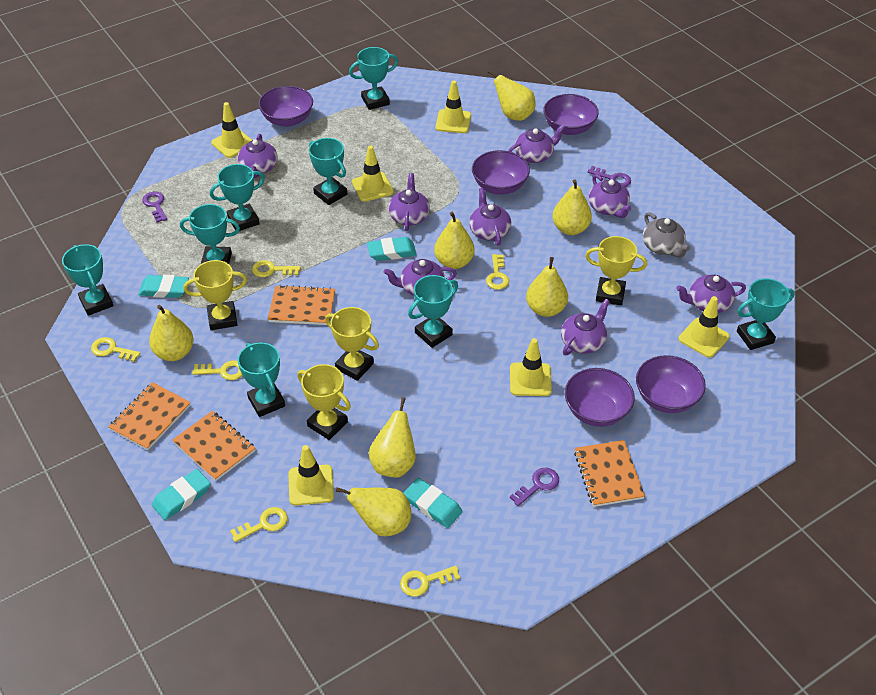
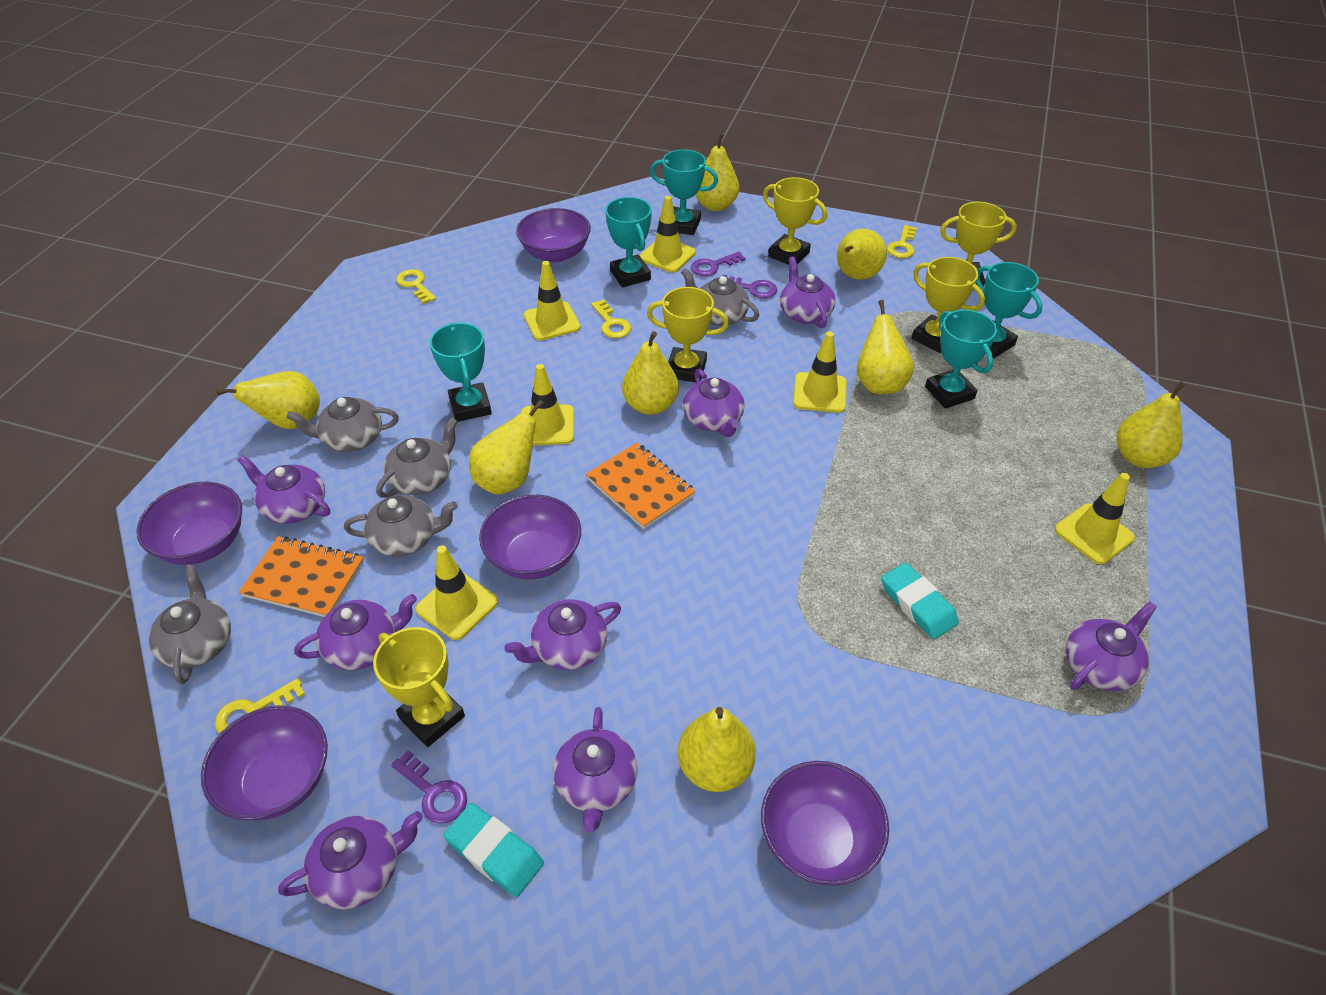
grey teapot: [643,212,690,258] = 1 -> [149,565,231,684] [287,397,399,452] [344,495,458,556] [376,417,458,498] [681,268,759,326] = 5
orange notebook: [108,382,191,450] [173,411,255,481] [268,285,335,325] [574,440,645,507] = 4 -> [239,536,364,617] [586,443,695,529] = 2
turquoise eraser: [138,275,189,298] [152,469,211,520] [367,237,417,261] [403,478,462,528] = 4 -> [443,803,544,897] [881,562,959,639] = 2
turquoise trophy: [62,244,113,316] [180,204,240,264] [210,164,265,231] [238,342,285,417] [309,138,347,205] [349,47,398,110] [408,275,458,348] [737,278,795,350] = 8 -> [429,323,492,422] [605,197,652,287] [650,149,718,235] [925,310,997,409] [976,262,1043,358] = 5
yellow key: [91,337,141,362] [192,361,242,380] [230,507,288,542] [252,260,301,277] [400,566,460,597] [486,254,509,290] = 6 -> [215,678,305,734] [396,269,436,304] [591,300,631,338] [887,225,917,258] = 4
yellow pear: [149,305,194,361] [336,488,412,536] [369,397,416,478] [434,212,475,269] [488,70,536,121] [526,257,568,317] [552,179,592,235] = 7 -> [216,371,320,429] [469,400,544,495] [622,331,679,415] [678,707,756,792] [695,133,739,211] [837,229,887,280] [857,300,914,394] [1117,381,1186,468] = 8
yellow trophy: [183,260,247,330] [297,364,351,440] [325,307,379,381] [585,236,647,306] = 4 -> [373,627,465,747] [647,287,729,382] [763,177,827,265] [912,257,985,353] [940,202,1017,290] = 5

